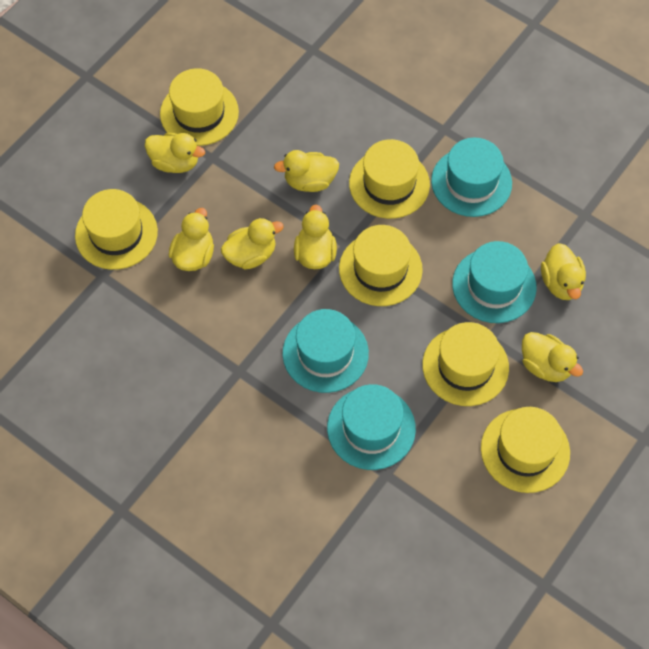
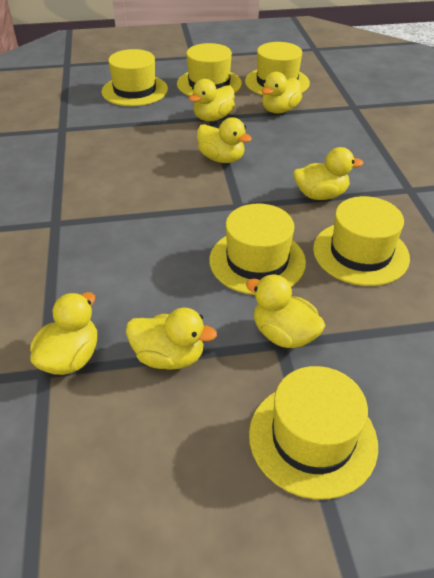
turquoise hat: [282,309,369,393] [327,384,416,470] [431,138,512,217] [452,241,537,323] = 4 -> none = 0

